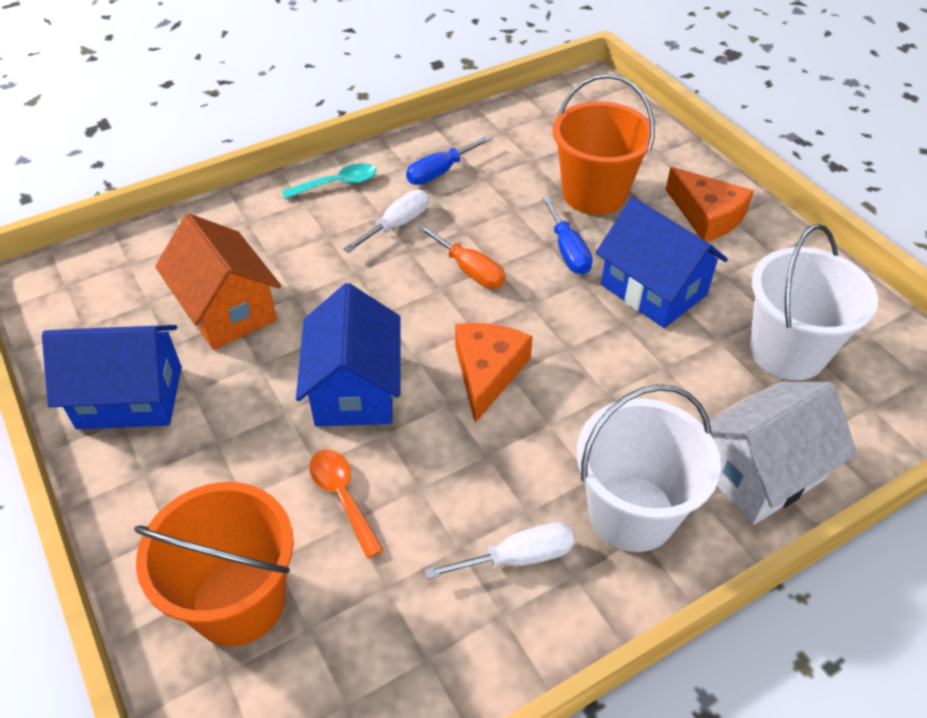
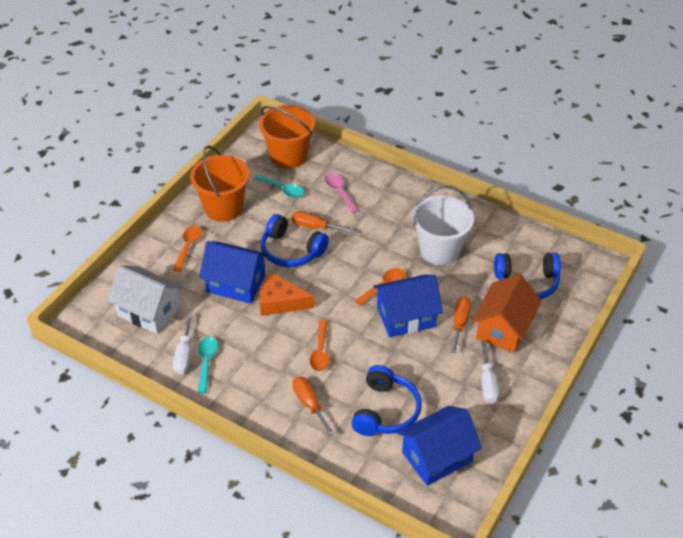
blue headphones: none = 0 -> [260,214,329,267] [351,365,422,436] [494,253,561,299] = 3
blue screwdriver: [406,136,492,185] [542,196,592,275] = 2 -> none = 0
orange cheese: [455,323,533,423] [665,167,754,242] = 2 -> [259,272,315,316] = 1
orange screwdriver: [418,224,506,289] = 1 -> [291,211,354,233] [292,377,335,436] [451,296,471,353] = 3
orange spoon: [309,449,384,559] = 1 -> [173,225,202,272] [310,320,330,371] [355,268,406,306] = 3
pink spoon: none = 0 -> [325,173,358,213] = 1
turquoise spoon: [282,163,376,199] = 1 -> [197,337,218,393] [254,174,304,198] = 2
white bucket: [577,384,721,552] [750,224,878,380] = 2 -> [412,185,474,265] = 1

